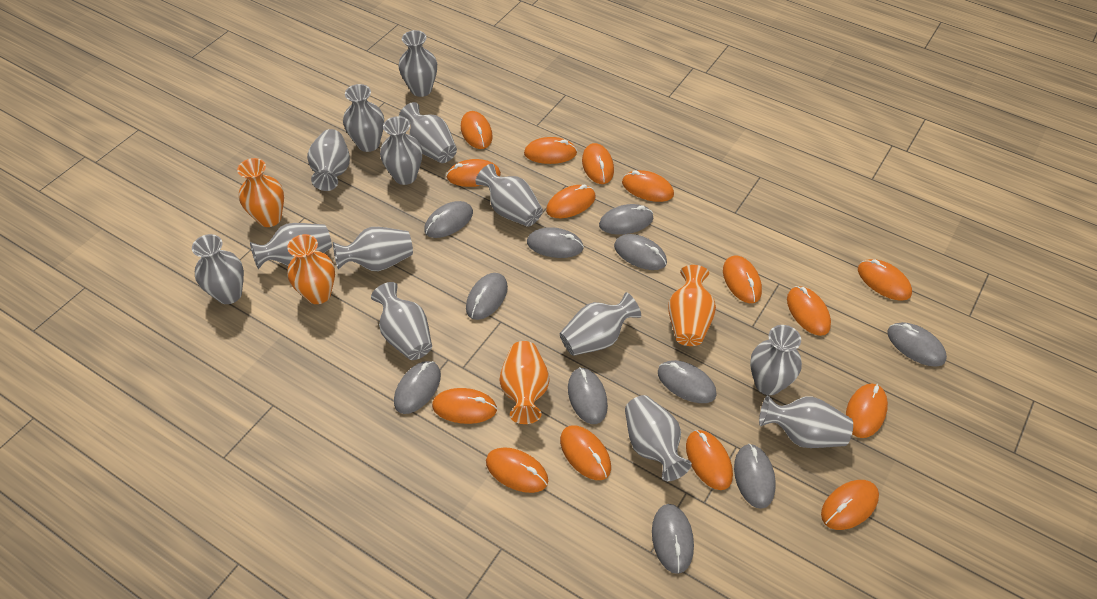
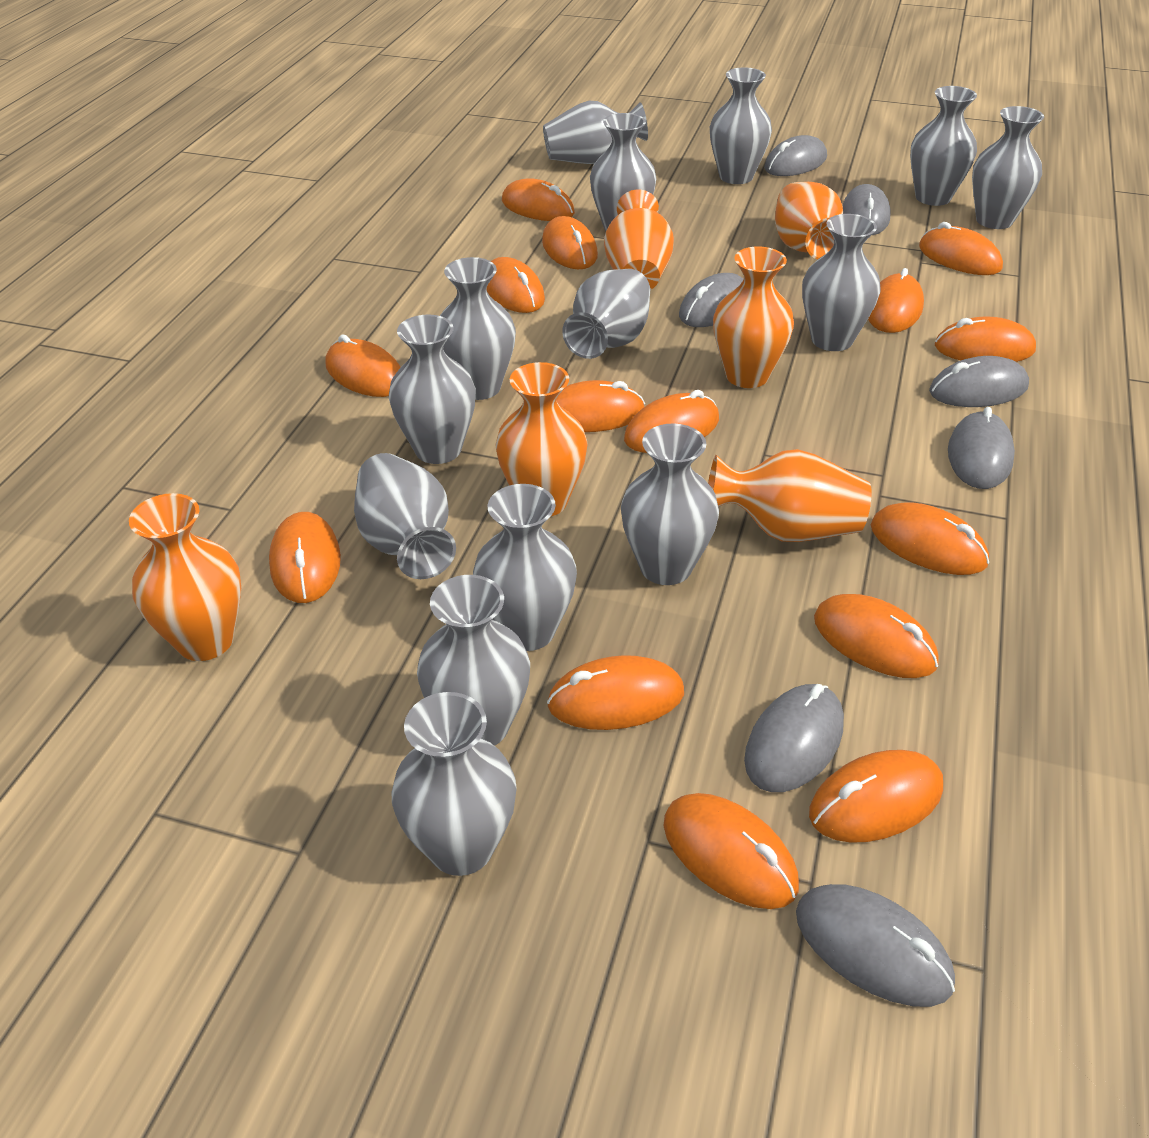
grey mouse: [394,361,441,414] [424,201,473,238] [466,273,508,320] [527,227,584,258] [568,367,608,424] [599,204,653,235] [614,234,667,270] [652,504,694,574] [658,360,717,403] [734,444,776,509] [887,322,947,367] = 11 -> [679,273,744,327] [744,684,844,792] [764,135,827,176] [796,884,955,1007] [843,184,891,235] [929,356,1029,407] [948,407,1015,489] = 7
orange vase: [237,158,284,227] [287,234,335,304] [500,341,549,424] [668,265,716,346] = 4 -> [129,493,241,661] [496,362,588,516] [604,190,674,290] [708,449,872,542] [713,246,794,388] [775,182,843,260] = 6

